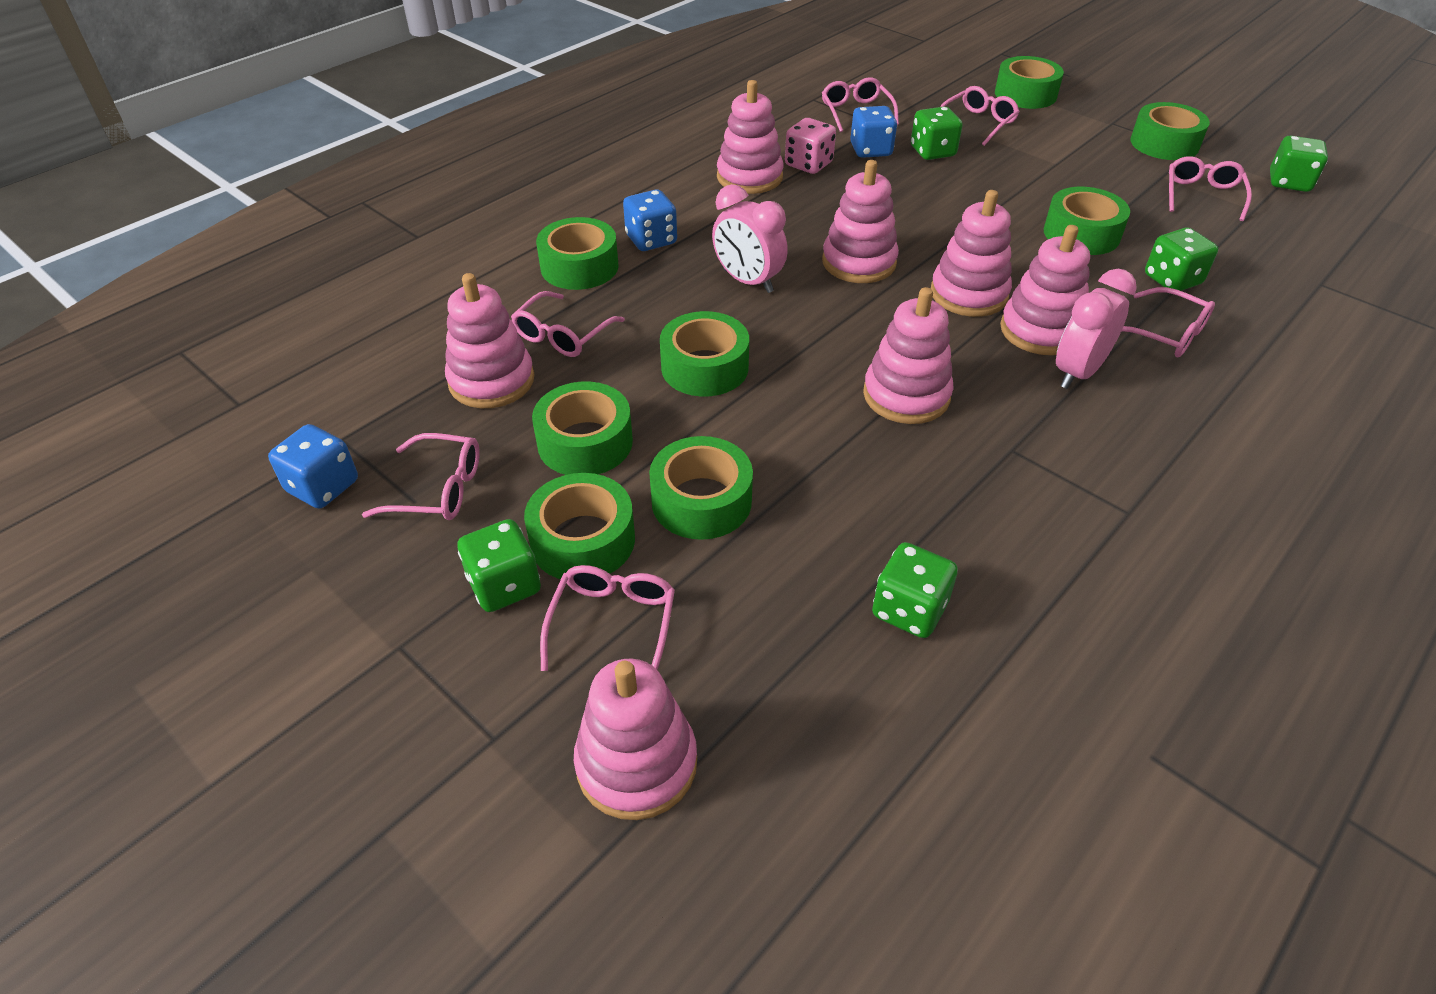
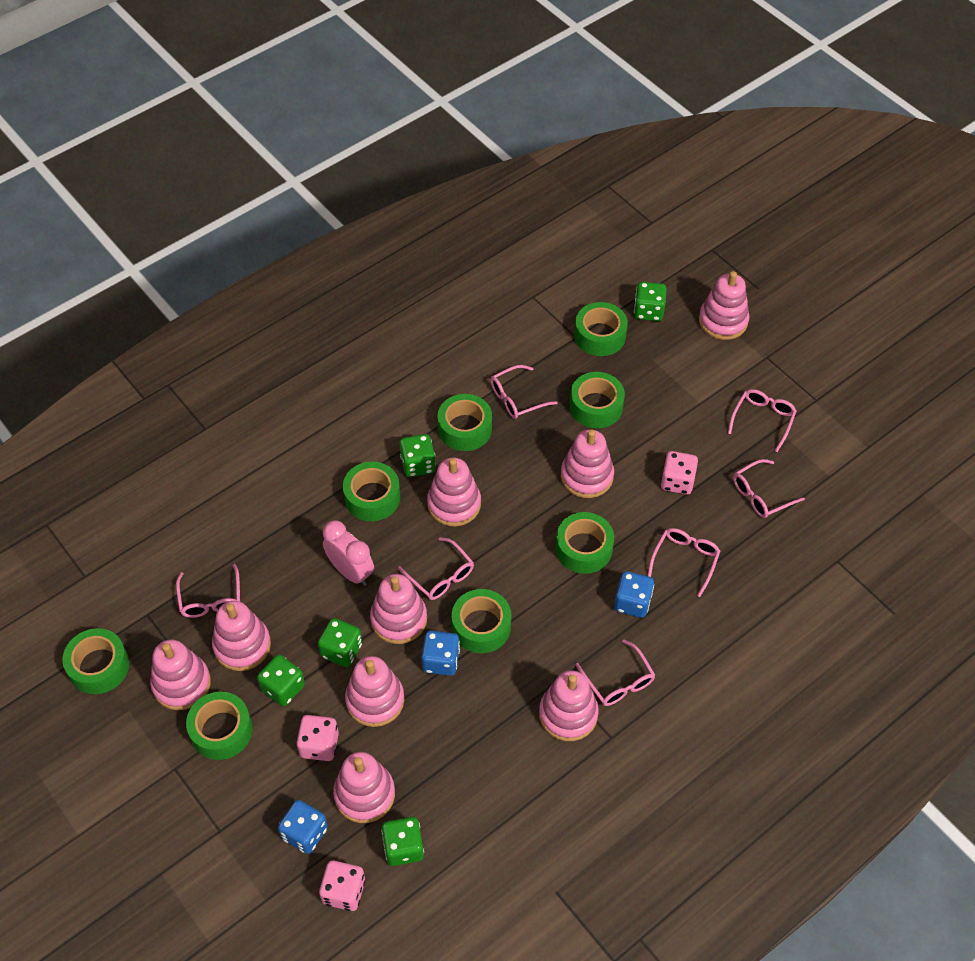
pink clock: [712,184,788,293] [1056,269,1137,389] = 2 -> [323,520,374,586] = 1
pink dice: [785,118,836,174] = 1 -> [296,715,339,761] [319,860,365,911] [661,451,698,495] = 3
pink stacking toy: [445,273,535,408] [574,658,697,820] [717,80,784,194] [822,160,899,283] [863,287,954,424] [931,190,1012,317] [1000,225,1090,355] = 7 -> [150,640,211,710] [212,601,271,671] [333,752,395,823] [345,656,404,727] [370,574,427,644] [427,458,481,527] [539,670,599,741] [561,430,614,498] [699,271,750,340] = 9

